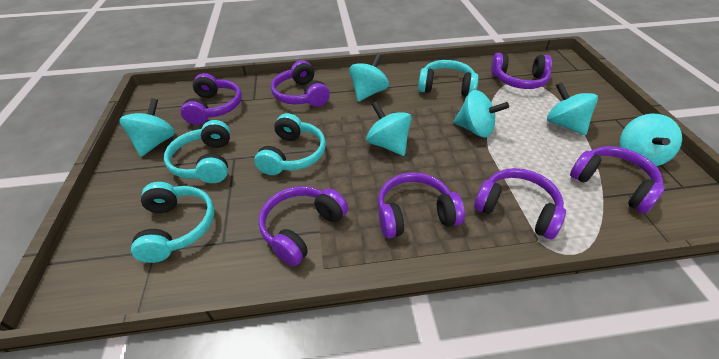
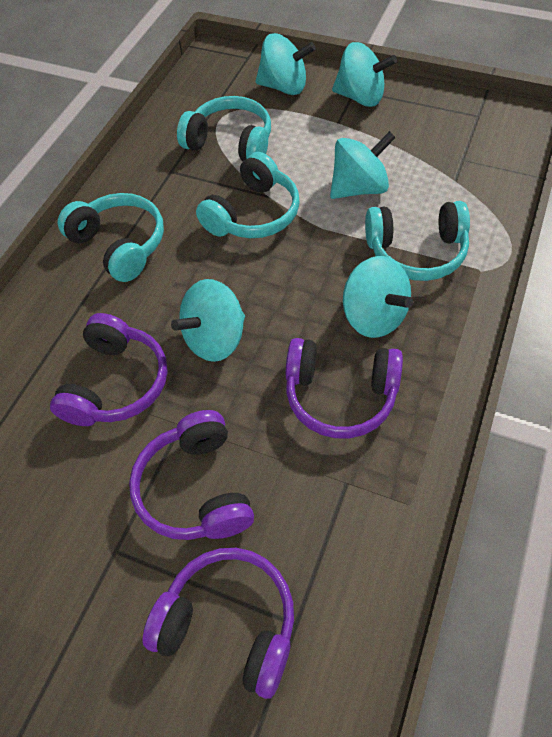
purple headphones: [181,73,242,125] [258,186,348,266] [271,60,330,107] [378,172,465,238] [474,168,566,239] [491,53,552,89] [570,146,665,213] = 7 -> [50,313,168,426] [129,410,254,540] [142,548,294,699] [286,338,403,438] = 4
turquoise spinning top: [119,98,175,157] [349,53,389,102] [366,101,411,156] [454,90,509,138] [547,82,598,135] [620,113,682,166] = 6 -> [171,279,245,362] [256,33,316,95] [330,131,396,199] [332,42,397,107] [343,256,413,338] = 5

